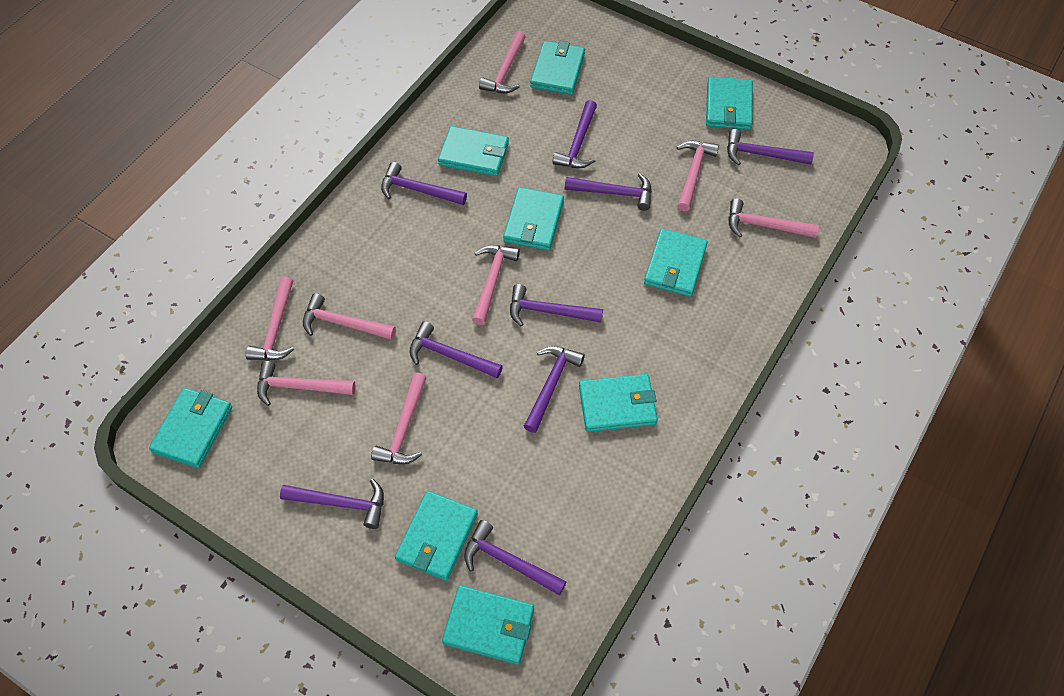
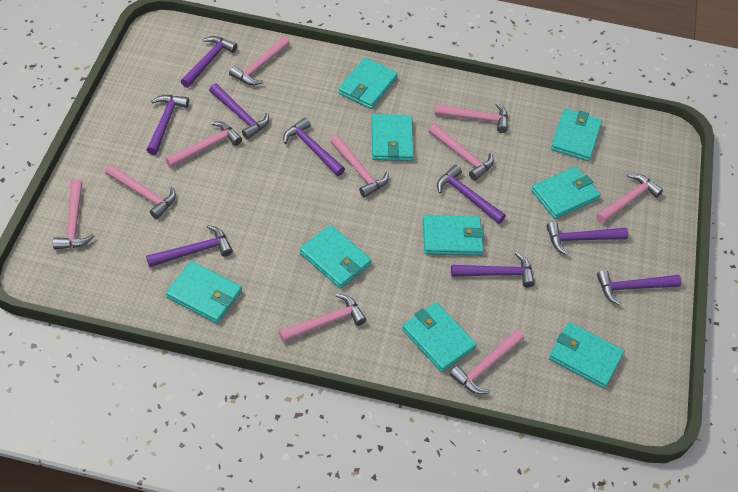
pink hammer: [246,277,294,360] [257,361,355,406] [303,293,396,340] [371,373,427,464] [472,245,520,325] [479,31,526,93] [677,140,719,211] [728,198,819,238] = 8 -> [53,179,94,249] [105,164,176,219] [165,122,242,168] [229,36,290,85] [279,293,366,343] [330,135,389,198] [429,124,494,181] [435,103,508,133] [450,329,524,394] [596,174,663,224] = 10

